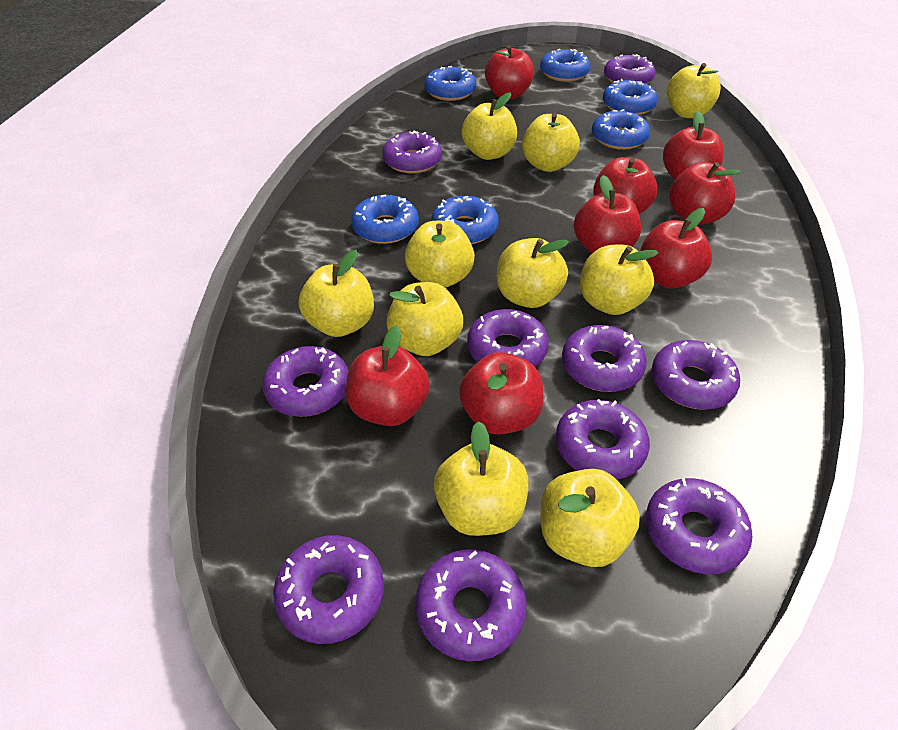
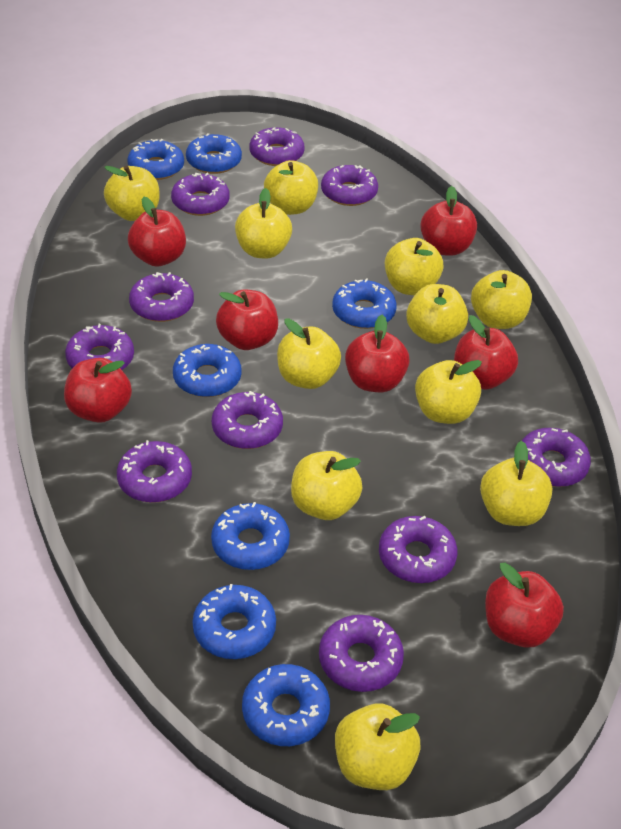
blue donut: [351,194,419,244] [424,66,476,101] [431,196,499,244] [540,49,591,82] [592,109,650,150] [603,79,658,115] = 6 -> [127,139,184,180] [173,344,242,397] [186,133,242,174] [192,584,276,659] [211,502,290,570] [242,664,330,746] [332,278,397,329] = 7
red apple: [346,325,430,426] [459,352,543,435] [485,45,534,99] [574,175,641,253] [593,157,657,214] [640,208,712,288] [663,111,724,180] [669,162,741,225] = 8 -> [64,358,132,423] [128,197,186,267] [216,289,278,350] [345,315,410,392] [420,186,477,256] [454,315,518,390] [485,563,564,648] = 7
yellow apple: [299,250,374,337] [386,282,463,356] [405,221,475,288] [434,421,528,536] [461,92,517,160] [497,238,569,308] [522,113,580,172] [541,469,640,567] [580,245,659,315] [667,63,721,118] = 10 -> [104,166,159,221] [235,188,292,259] [264,160,318,215] [277,318,341,389] [291,451,362,520] [335,704,421,790] [385,238,444,295] [406,284,468,344] [415,360,482,424] [471,270,532,329] [480,441,552,526] = 11

